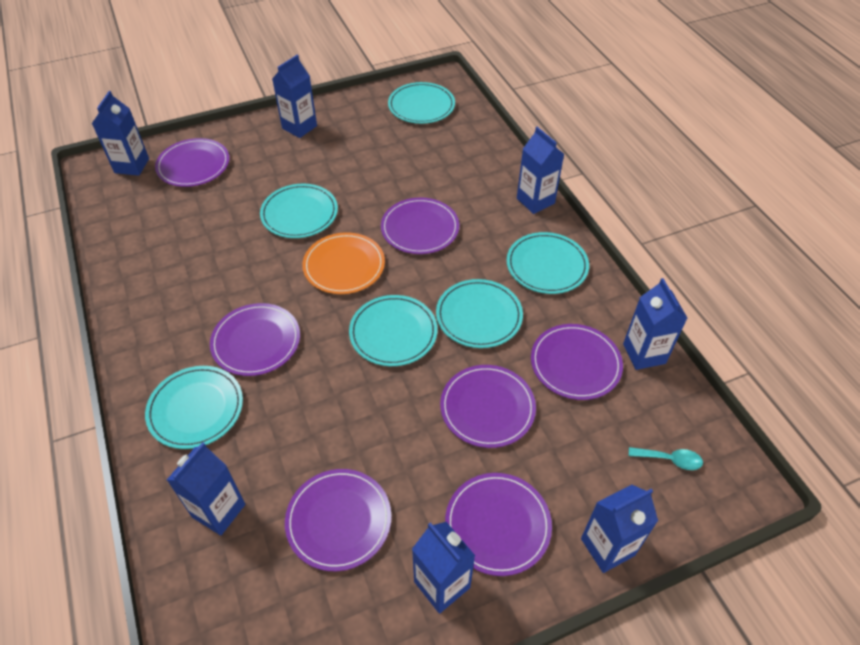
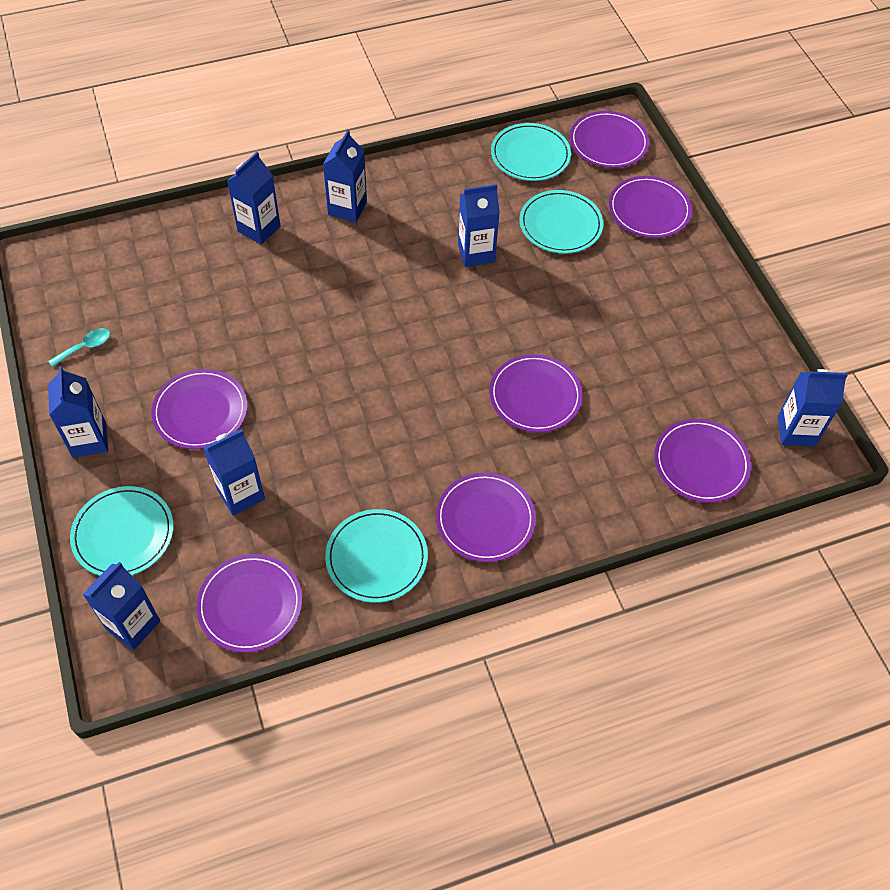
orange plate: [302,232,385,294] = 1 -> none = 0
turquoise plate: [145,366,243,449] [260,184,338,238] [349,295,438,366] [388,82,455,124] [436,279,523,348] [507,232,589,294] = 6 -> [70,486,174,576] [325,509,428,603] [491,123,571,181] [520,190,603,254] = 4

